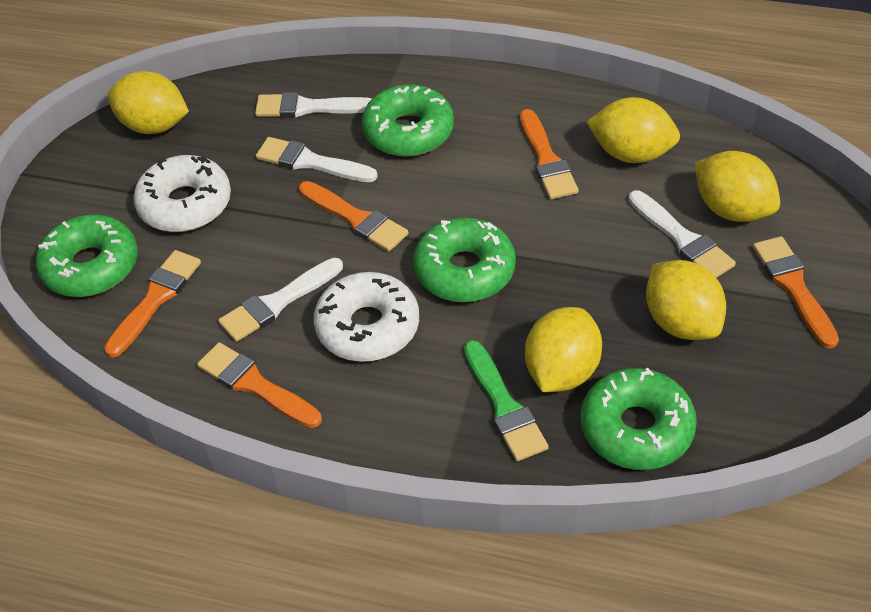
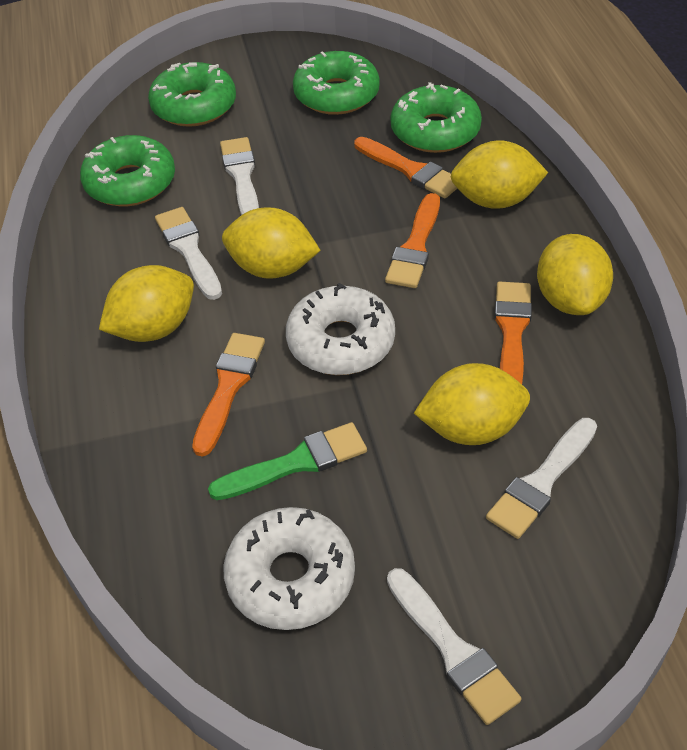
orange brush: [104,250,201,358] [197,342,322,428] [299,181,408,252] [520,109,579,199] [753,236,839,349] = 5 -> [192,333,265,457] [354,137,458,198] [385,193,440,288] [495,281,532,384] = 4

